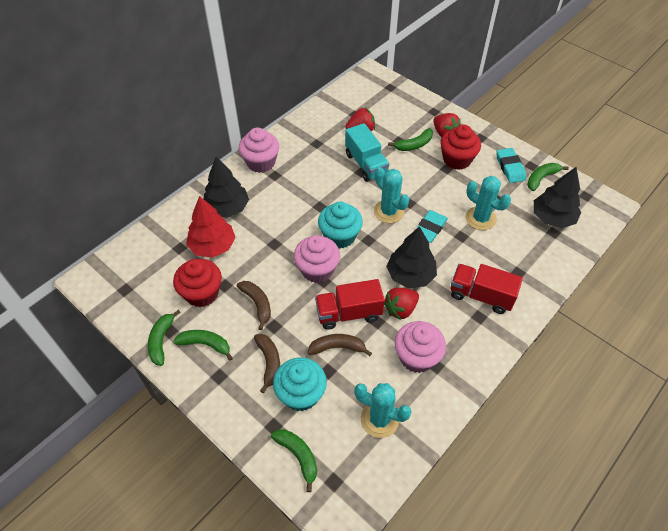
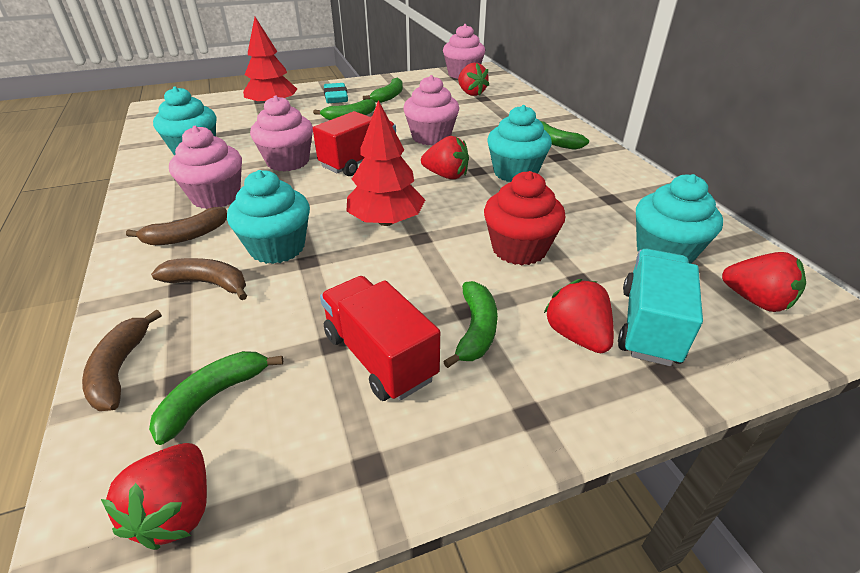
black tree: [203,157,249,218] [386,226,437,288] [534,167,581,228] = 3 -> none = 0
pink cupcake: [239,128,279,173] [294,235,340,283] [395,321,446,373] = 3 -> [169,126,242,209] [250,95,313,171] [403,75,459,145] [443,24,485,79] = 4
red cupcake: [173,259,222,307] [440,125,481,170] = 2 -> [484,171,565,265] = 1
red strawberry: [345,108,375,132] [384,288,419,320] [433,113,461,137] = 3 -> [101,443,207,550] [421,136,469,179] [458,63,489,96] [543,279,614,353] [722,252,806,312] = 5
red tree: [186,196,236,258] = 1 -> [243,17,297,101] [347,100,425,226] = 2
turquoise cactus: [355,383,412,438] [374,167,409,223] [465,176,511,230] = 3 -> none = 0
turquoise cupcake: [273,357,327,411] [318,202,363,249] = 2 -> [153,86,216,155] [227,170,310,264] [487,105,552,182] [636,174,723,264] = 4
turquoise eraser: [416,210,448,243] [496,148,526,183] = 2 -> [324,83,348,103] = 1

